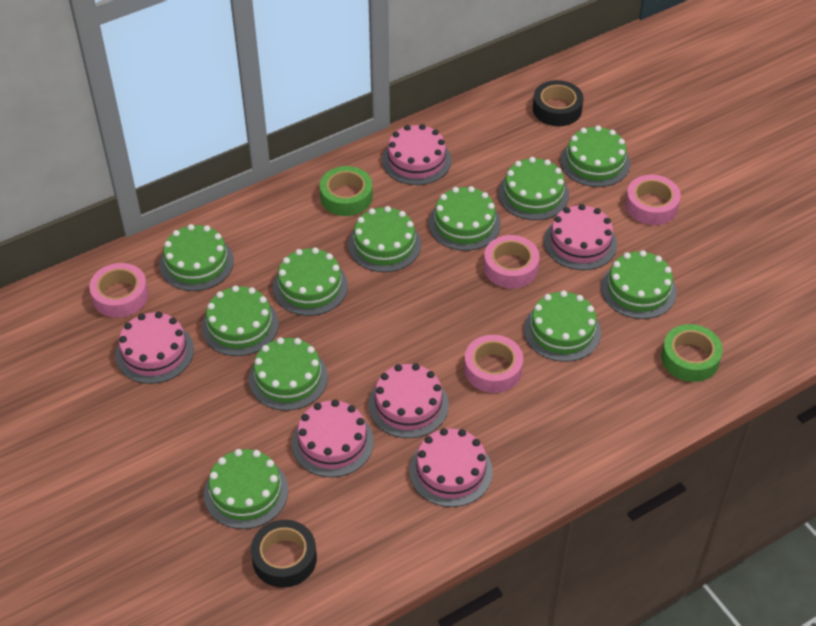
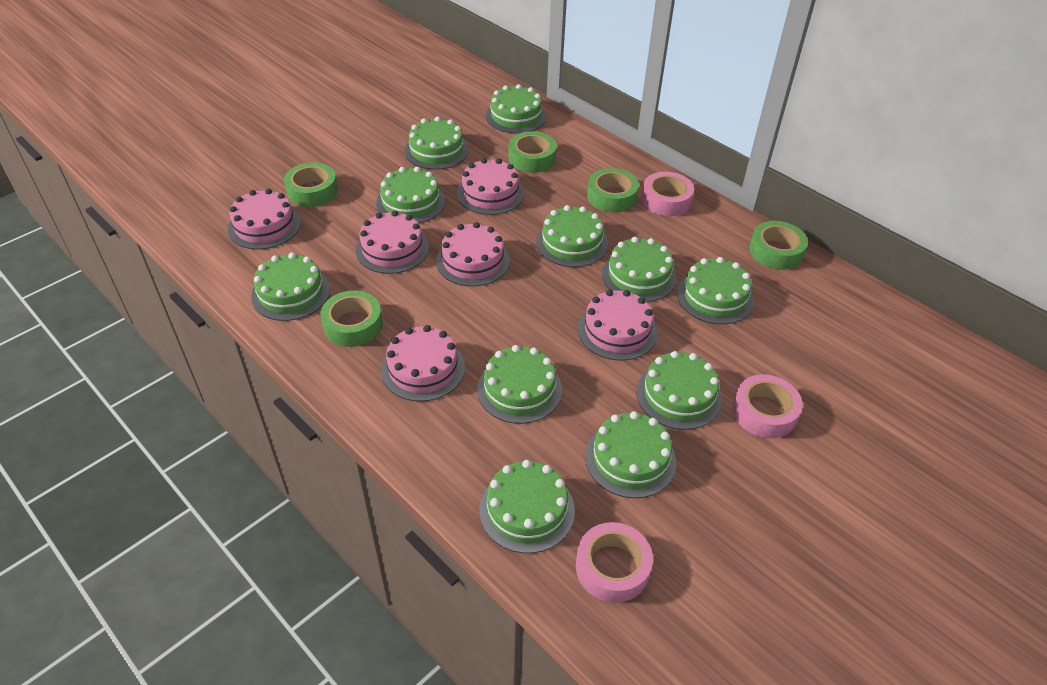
black tape: [251,520,317,588] [533,80,583,126] = 2 -> none = 0
green tape: [320,166,373,216] [661,324,723,382] = 2 -> [284,162,338,207] [320,291,383,347] [509,131,557,173] [587,168,639,213] [749,221,808,270] = 5
pink tape: [89,263,149,318] [464,335,523,393] [484,235,540,288] [625,175,681,225] = 4 -> [576,522,653,603] [642,172,694,216] [732,374,803,438] = 3

